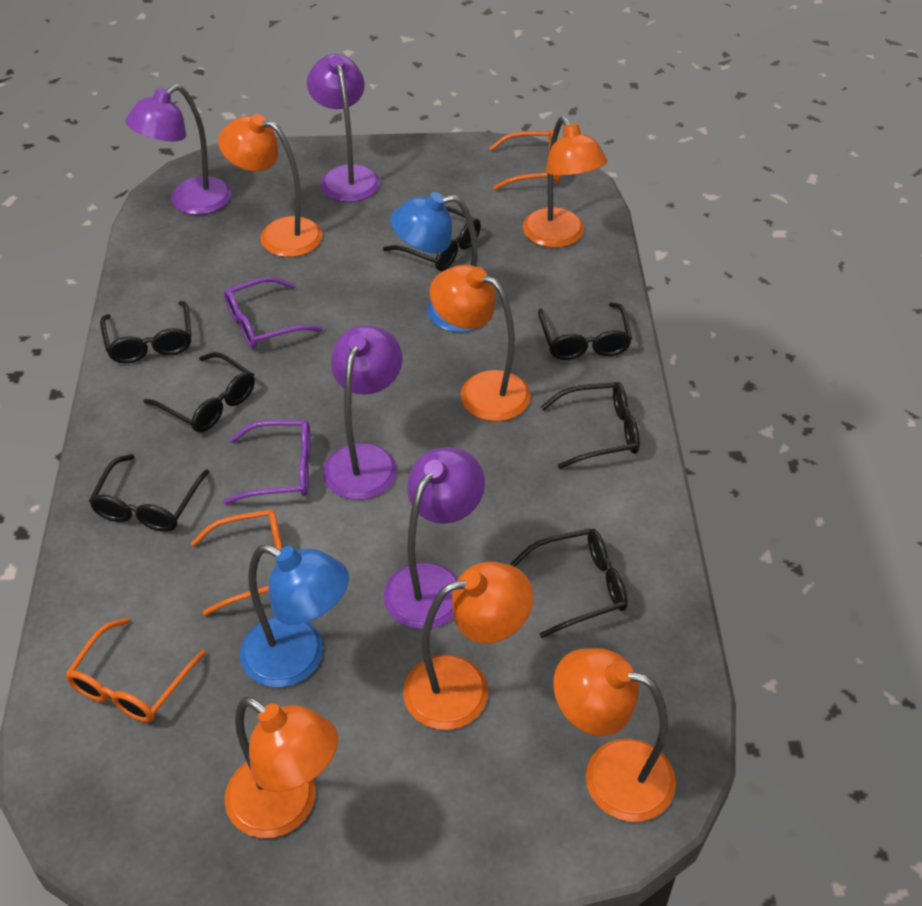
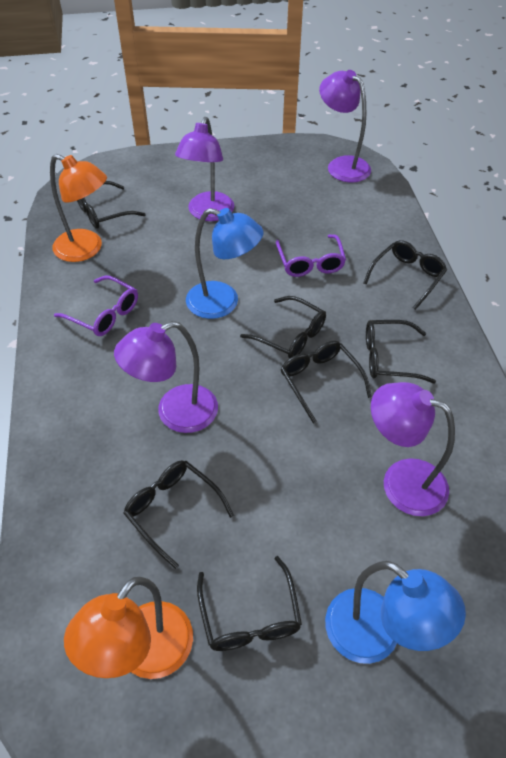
orange glasses: [65,617,206,723] [191,509,282,616] [489,130,560,190] = 3 -> none = 0
orange lamp: [218,114,323,257] [225,697,338,838] [403,562,533,730] [430,265,531,421] [523,116,607,248] [554,648,676,822] = 6 -> [50,154,107,262] [64,577,193,679] = 2

